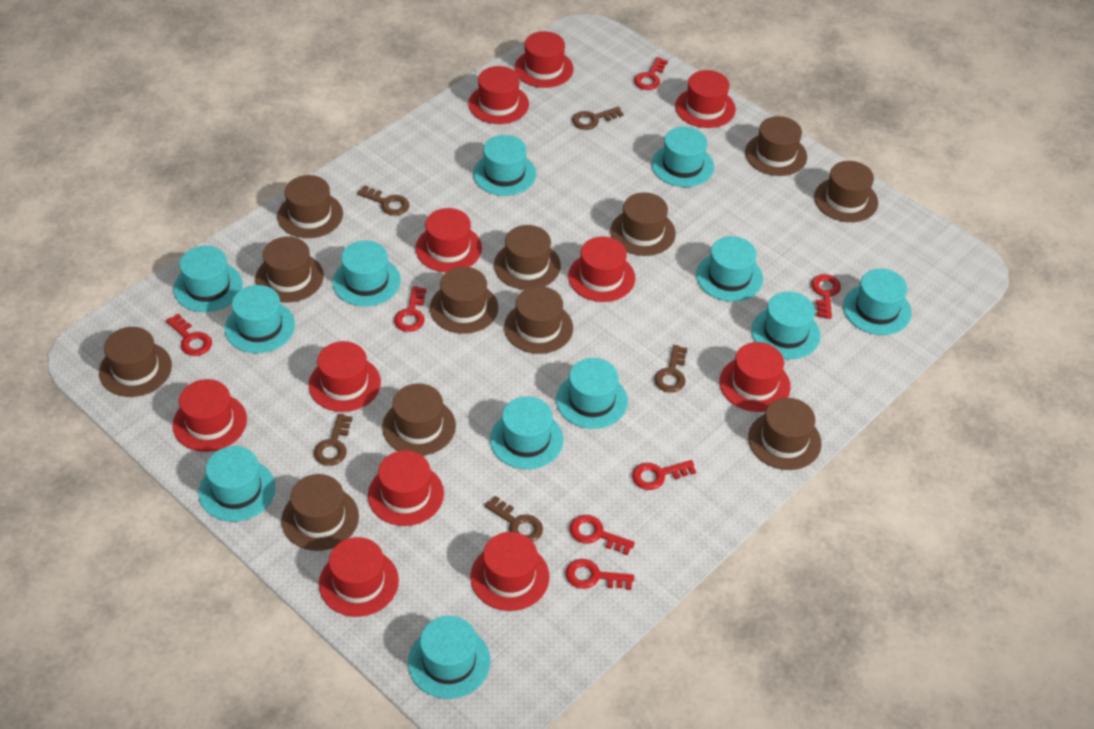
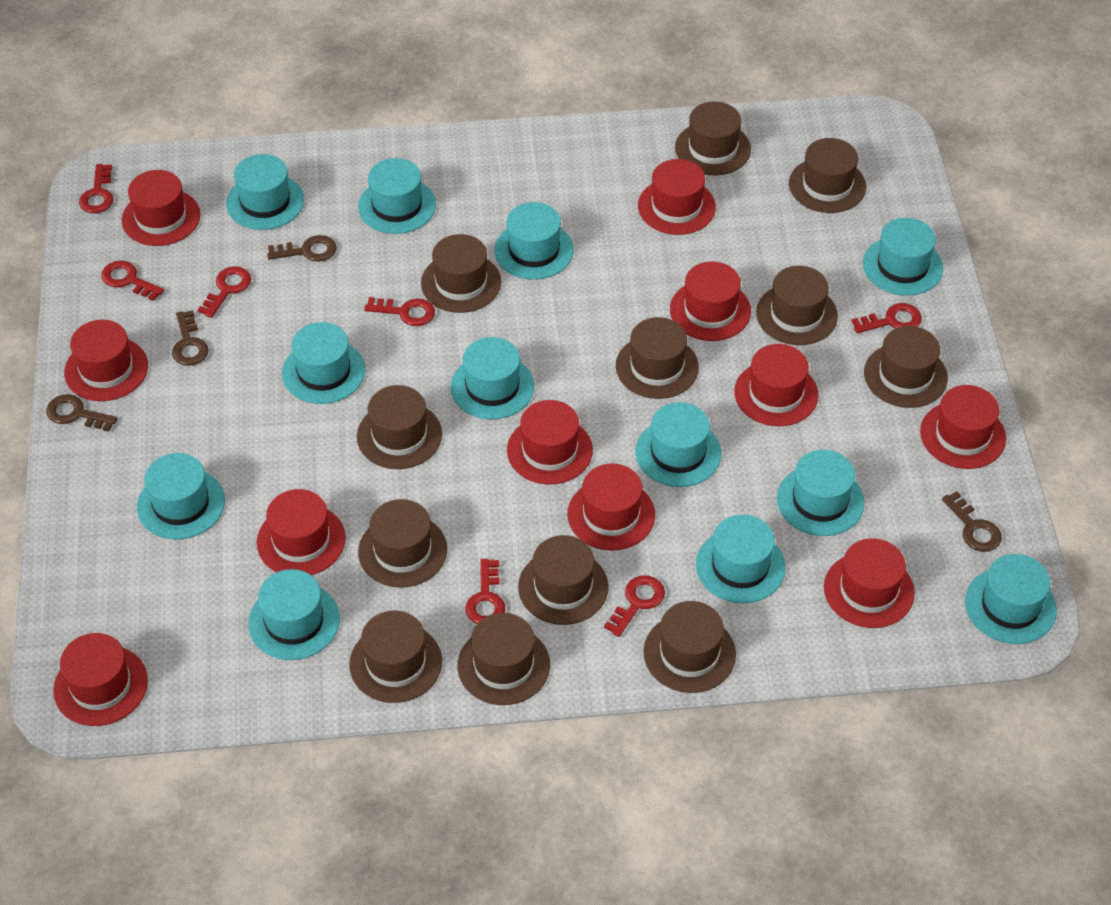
brown key: [314,414,353,466] [357,185,409,216] [485,496,543,542] [572,107,624,130] [654,345,688,392] = 5 -> [46,394,117,432] [172,310,209,366] [267,235,336,262] [942,491,1002,552] = 4

